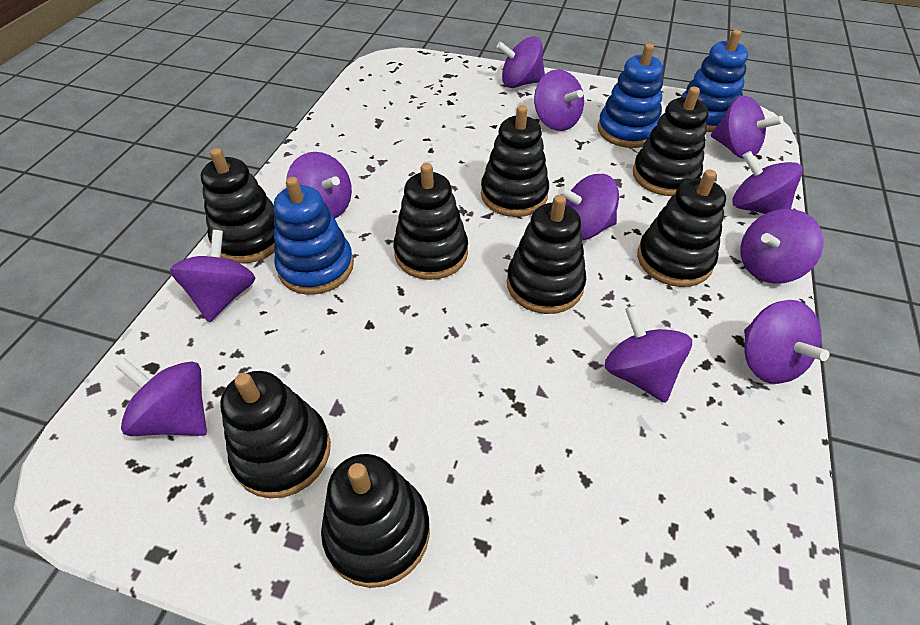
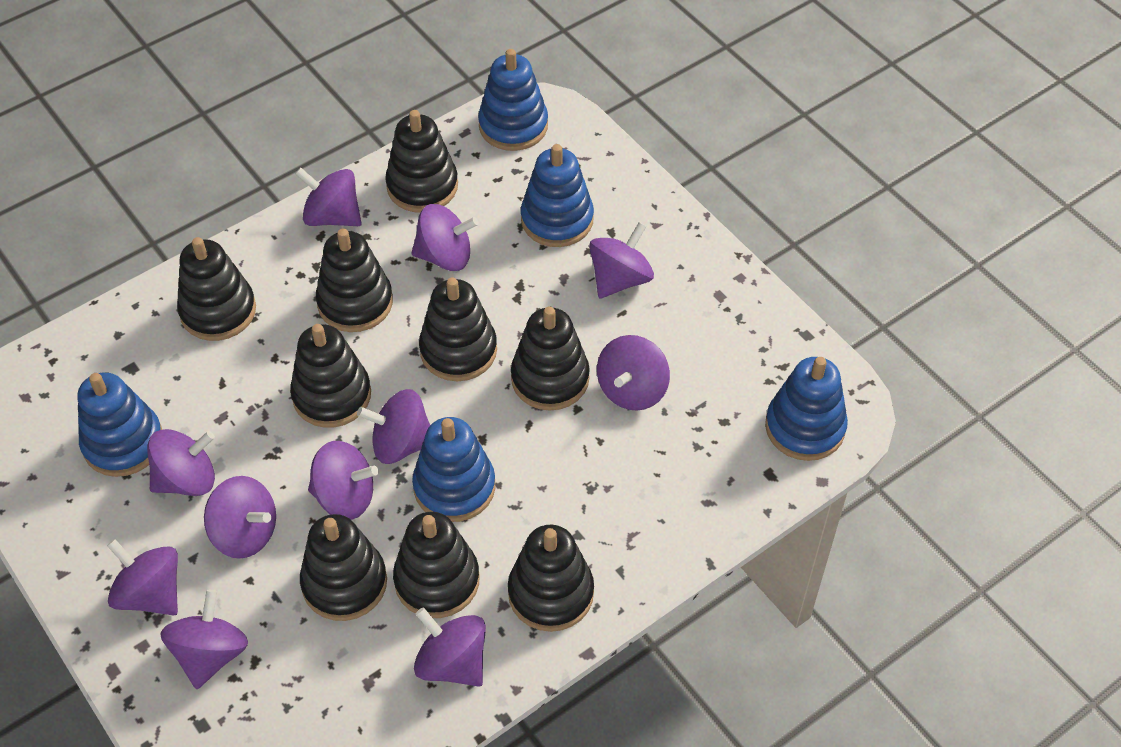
black stacking toy: [201,148,275,264] [220,371,331,498] [321,454,430,588] [393,163,468,280] [481,105,549,217] [507,195,586,314] [633,87,709,196] [637,170,726,287] = 8 -> [177,237,256,341] [290,324,371,428] [300,514,387,621] [316,229,393,332] [385,110,458,213] [393,512,480,618] [419,277,497,381] [508,525,594,632] [511,306,590,411] = 9
blue stacking toy: [274,177,354,295] [598,43,663,148] [681,30,748,132] = 3 -> [78,372,162,477] [412,417,495,522] [478,49,548,151] [521,144,594,247] [765,357,848,461] = 5

